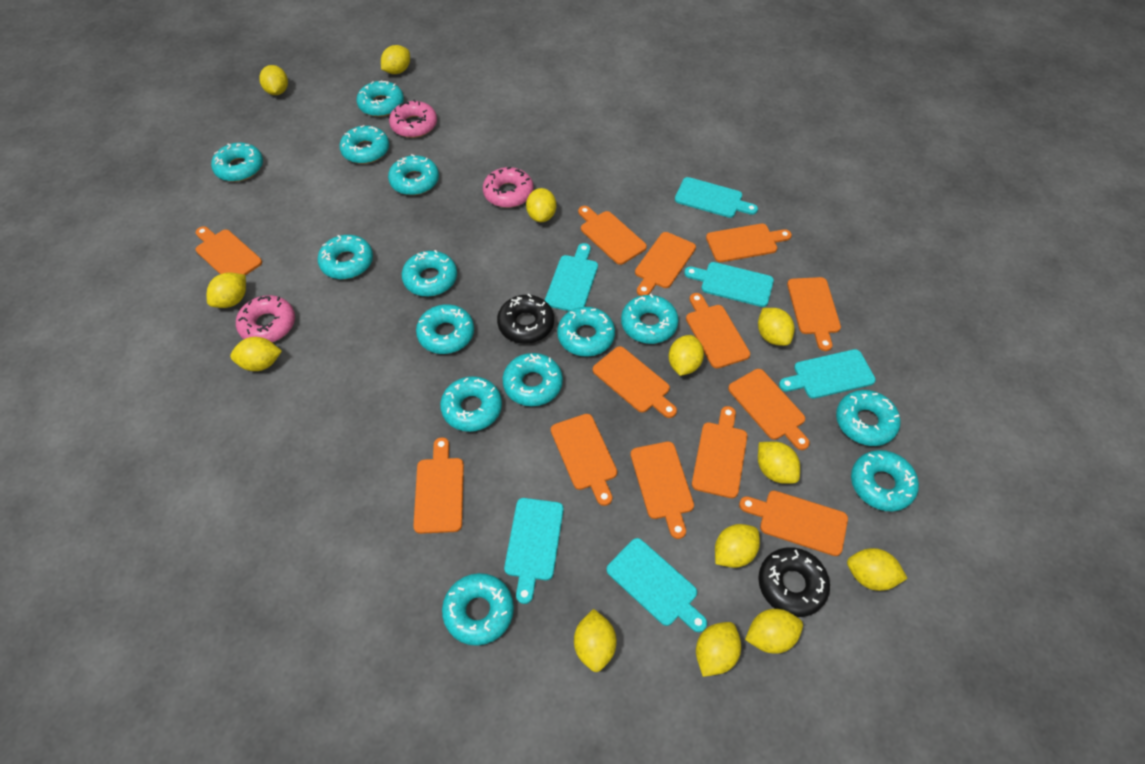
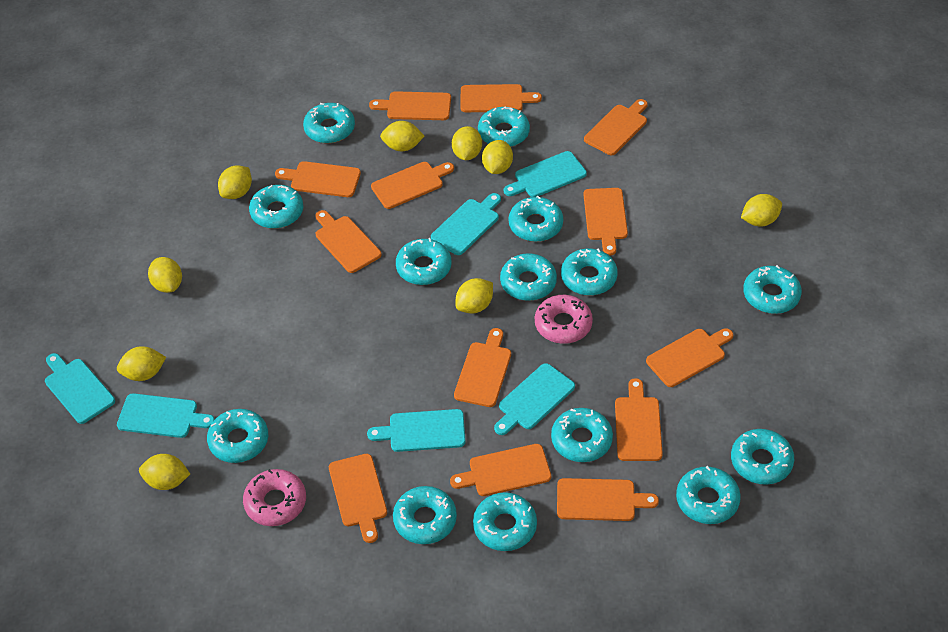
black donut: [497,294,554,344] [758,548,830,617] = 2 -> none = 0
pink donut: [236,295,295,342] [389,99,437,138] [483,167,533,208] = 3 -> [243,469,306,526] [535,295,593,344] = 2
yellow lemon: [207,272,246,308] [230,337,282,371] [259,65,288,95] [381,45,410,74] [526,188,556,222] [574,609,617,672] [669,335,704,376] [696,622,741,677] [715,524,760,568] [745,609,803,654] [758,308,795,346] [758,442,800,484] [847,548,908,591] = 13 -> [117,346,166,381] [139,454,190,490] [148,257,182,293] [218,166,252,199] [380,121,424,151] [452,126,482,160] [456,278,493,314] [482,140,513,174] [741,194,782,227] = 9

